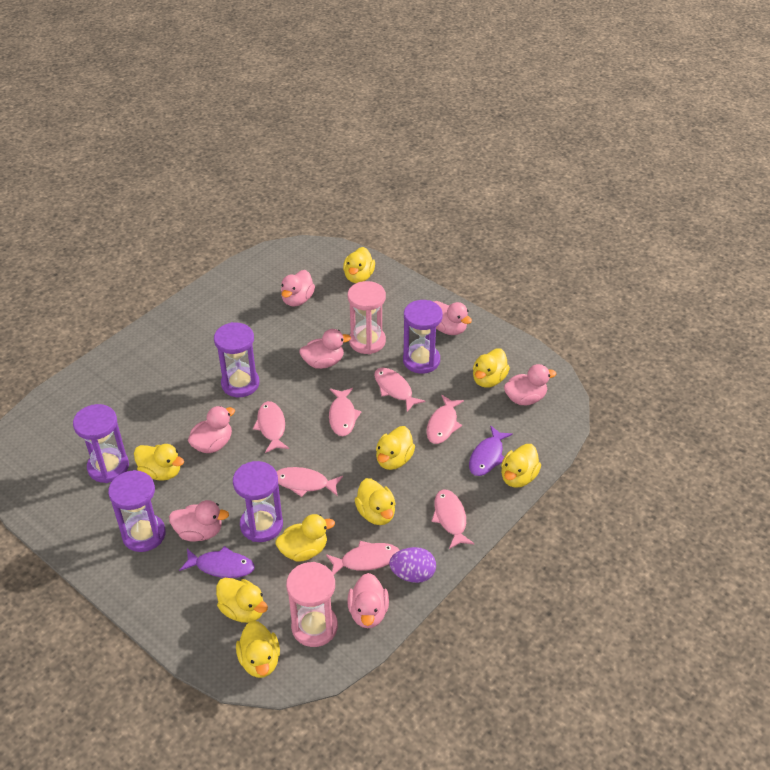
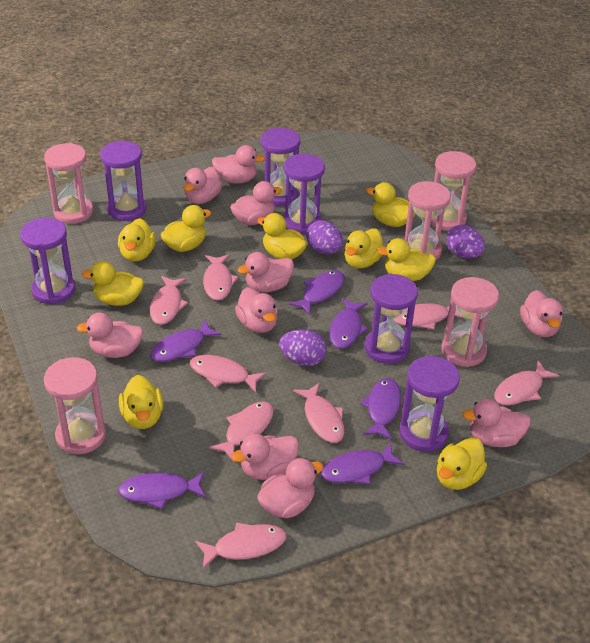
pink duck: [169,500,229,541] [188,406,235,453] [281,270,315,307] [299,329,351,369] [347,573,389,628] [433,301,472,335] [504,364,556,405] = 7 -> [77,313,144,358] [183,167,222,204] [212,145,265,184] [230,181,282,225] [231,434,299,480] [235,287,278,333] [238,252,294,292] [257,458,323,518] [462,399,531,447] [520,290,563,337] = 10
pink fish: [253,401,289,453] [276,467,343,497] [326,541,400,574] [329,388,362,436] [374,368,425,412] [426,395,464,444] [432,489,474,549] = 7 -> [150,276,188,325] [190,355,267,393] [195,522,287,569] [203,255,239,301] [209,401,274,462] [293,383,344,443] [394,303,463,330] [494,360,559,405] = 8
pink hourglass: [286,562,338,647] [348,281,386,354] = 2 -> [44,143,93,224] [44,357,106,454] [404,181,451,260] [430,151,476,231] [441,277,499,367] = 5
purple egg: [389,547,436,583] = 1 -> [279,329,327,366] [306,220,343,254] [446,225,485,258] = 3
purple fish: [179,546,255,578] [469,425,513,476] = 2 -> [118,472,206,509] [150,319,222,362] [289,270,345,315] [321,442,404,484] [329,298,368,349] [360,378,401,440] = 6
purple hourglass: [73,404,129,483] [108,470,166,552] [214,322,259,397] [233,461,283,542] [403,300,443,374] = 5 -> [20,217,75,305] [100,141,147,221] [261,127,300,206] [283,154,325,234] [365,274,418,364] [399,356,460,452] = 6

